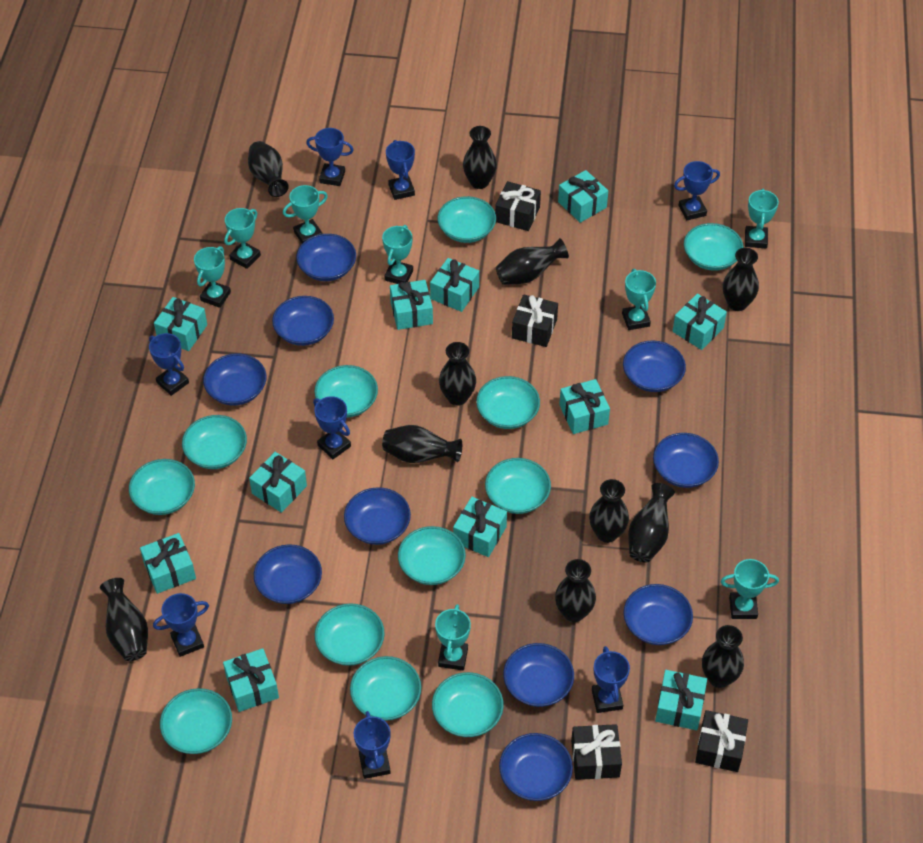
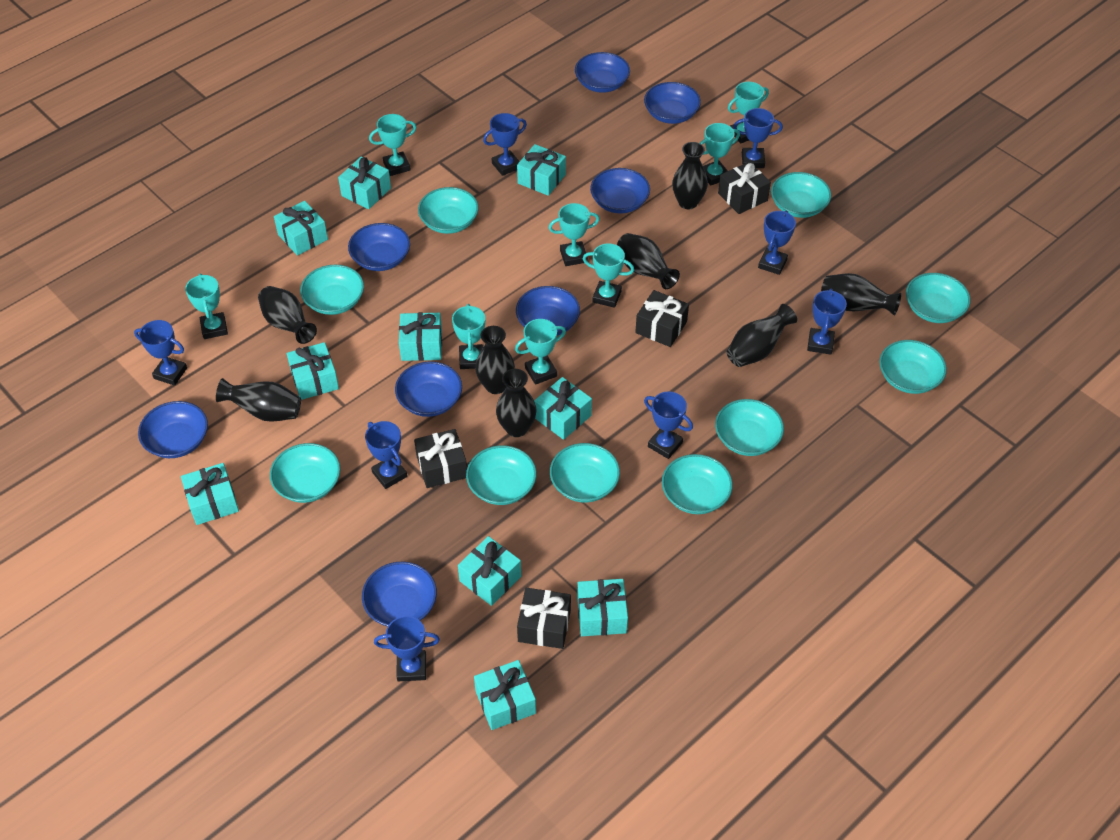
black vase: [100,578,148,661] [248,141,289,197] [382,425,462,463] [439,342,476,406] [463,126,497,189] [496,238,569,285] [555,559,596,622] [589,479,629,543] [628,483,675,563] [702,625,744,688] [723,248,759,311] = 11 -> [216,378,301,422] [258,286,317,344] [475,326,515,394] [496,369,536,437] [617,233,680,289] [672,142,708,209] [727,304,797,367] [821,273,901,316] = 8
blue bowl: [203,353,266,406] [254,544,322,604] [272,296,334,346] [296,234,356,281] [344,487,411,545] [499,733,573,801] [503,643,574,707] [623,341,686,392] [624,584,693,645] [653,433,719,488] = 10 -> [138,401,208,458] [348,223,410,271] [362,562,437,627] [395,361,462,417] [516,286,580,336] [575,52,630,93] [590,168,650,214] [644,82,701,124] = 8
turquoise bowl: [129,459,195,515] [160,688,232,754] [182,415,247,469] [314,365,378,418] [315,603,385,666] [350,656,421,721] [398,526,466,585] [432,672,504,737] [437,196,496,243] [476,376,540,429] [485,458,551,514] [684,223,744,271] = 12 -> [270,443,340,503] [300,265,364,315] [418,187,479,234] [466,445,537,505] [550,443,620,503] [662,454,733,514] [715,399,784,456] [771,172,831,218] [879,340,947,394] [906,273,971,323] = 10
turquoise gift: [140,533,196,594] [154,297,207,351] [223,648,279,712] [249,452,307,513] [390,280,433,330] [430,258,479,312] [453,497,507,557] [558,170,608,223] [559,379,610,434] [655,670,707,730] [673,294,727,350] = 11 -> [181,463,239,525] [274,201,328,256] [287,342,339,400] [338,157,391,209] [399,312,442,361] [458,536,521,606] [474,660,536,730] [517,144,566,196] [534,377,592,440] [577,579,628,636] = 10

